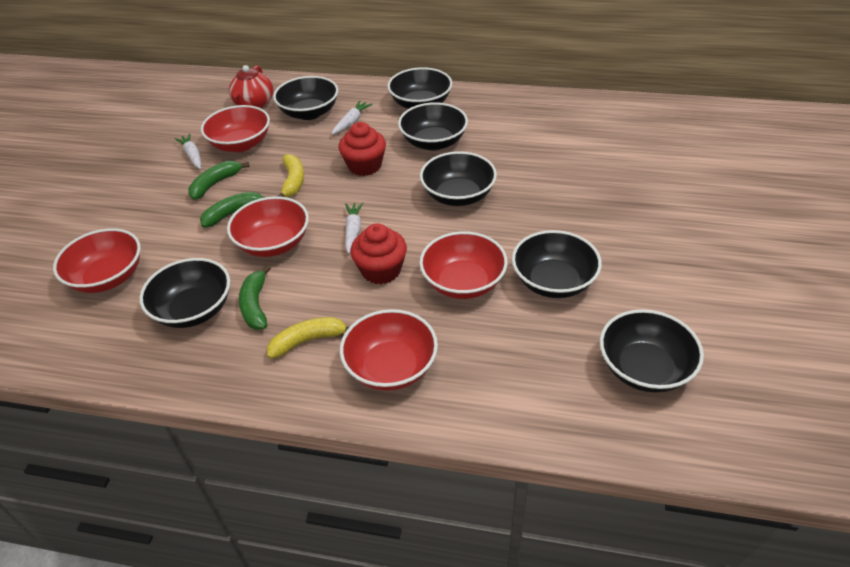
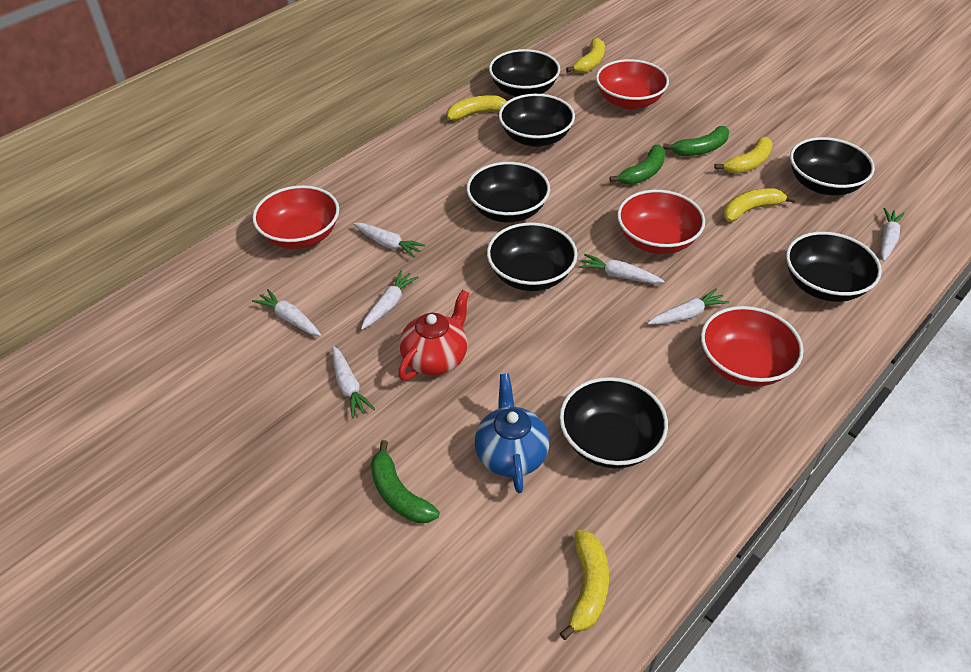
blue teapot: none = 0 -> [475,374,550,493] = 1
red bowl: [53,228,141,293] [201,105,270,152] [227,196,309,257] [340,309,438,391] [419,231,508,299] = 5 -> [252,185,339,249] [596,59,669,109] [617,190,705,254] [701,306,804,387] = 4
red cupcake: [338,122,386,176] [351,223,407,284] = 2 -> none = 0
white carrot: [175,134,201,169] [332,100,372,135] [345,202,363,254] = 3 -> [252,289,321,336] [332,346,375,418] [353,223,425,258] [361,270,419,330] [579,254,665,284] [648,288,729,325] [880,208,905,261] = 7
yellow banana: [267,317,349,359] [278,154,304,197] = 2 -> [447,95,507,121] [559,530,609,640] [566,38,605,73] [714,137,773,174] [723,188,796,222] = 5

